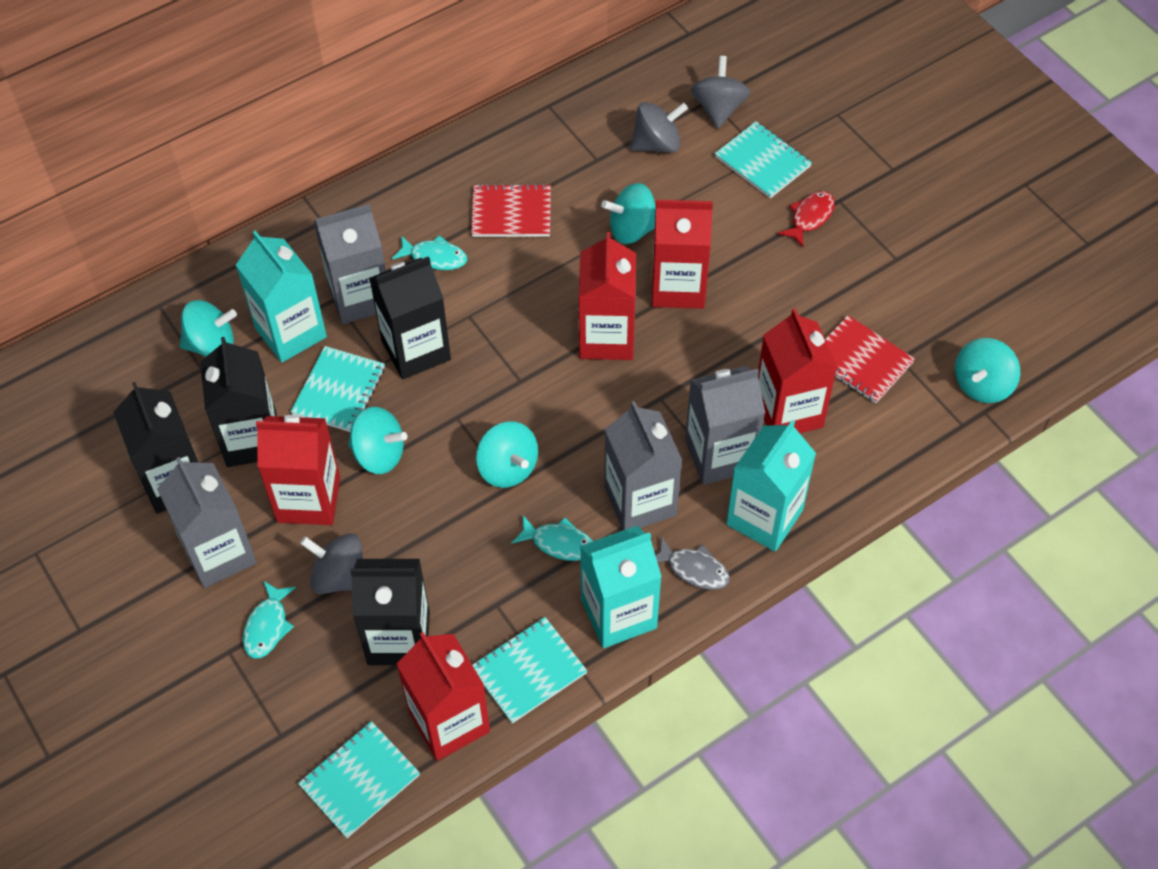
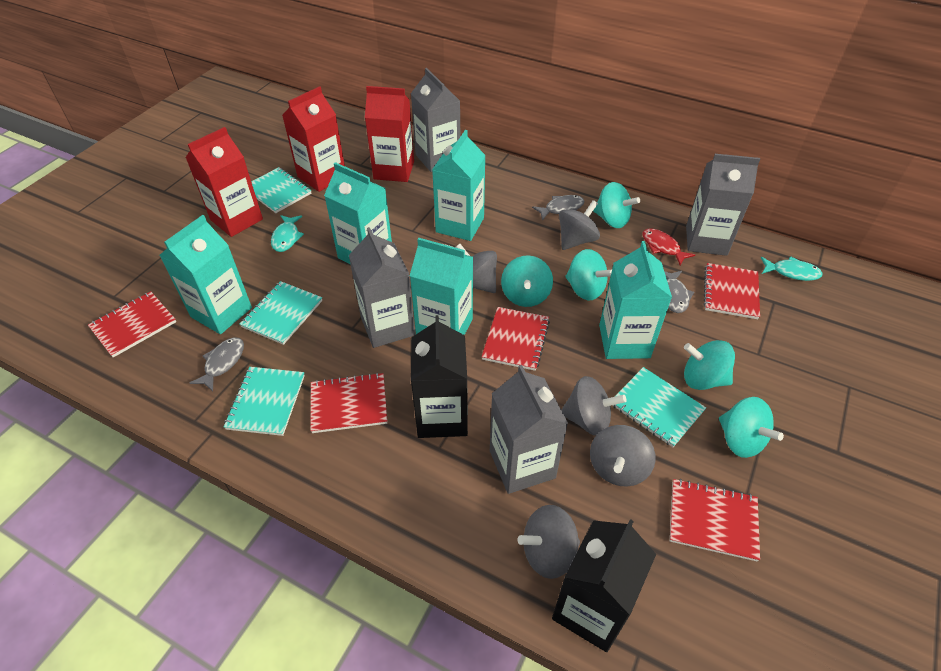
black carton: [113,382,199,514] [200,337,277,467] [350,559,430,665] [369,256,451,379] = 4 -> [411,315,468,438] [552,519,656,652] = 2
grey fish: [655,537,730,590] = 1 -> [190,337,244,392] [532,195,584,220] [664,271,694,313] = 3
grey spinning top: [300,533,363,594] [630,102,688,153] [691,56,751,128] = 3 -> [455,244,497,293] [517,505,580,579] [559,200,600,250] [561,376,626,436] [590,425,656,487] = 5
red carton: [256,415,340,525] [396,632,490,761] [579,232,636,360] [652,200,713,309] [758,308,837,433] = 5 -> [186,127,263,237] [282,86,345,192] [365,86,414,182] = 3
red notebook: [471,184,551,237] [825,315,915,403] = 2 -> [88,291,176,357] [311,373,387,433] [482,307,550,371] [670,479,760,561] [704,263,760,319] = 5
turquoise carton: [236,231,327,363] [580,526,662,648] [726,420,816,552] = 3 -> [160,215,252,334] [324,162,392,265] [410,238,473,335] [432,130,486,241] [599,241,672,359] = 5
turquoise fish: [243,581,296,659] [392,235,467,270] [512,515,593,561] = 3 -> [271,215,304,252] [761,256,822,281] = 2

